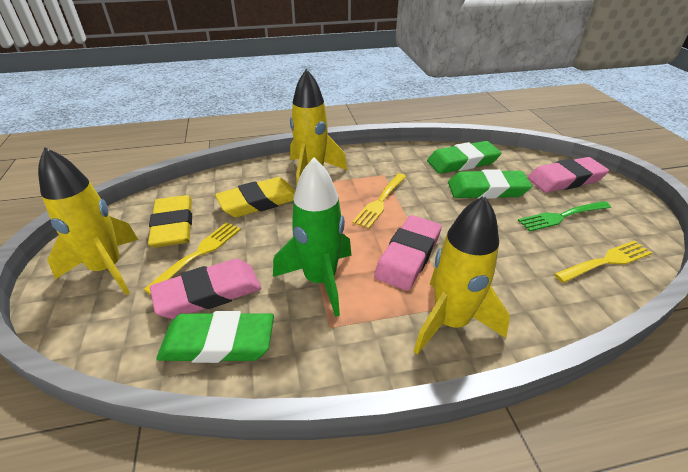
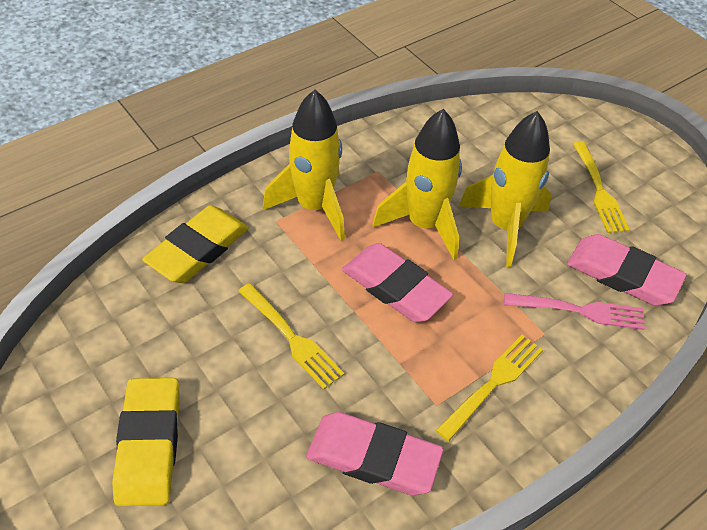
green eraser: [156,311,274,363] [427,141,501,174] [448,169,532,199] = 3 -> none = 0
green fork: [518,201,611,232] = 1 -> none = 0
green rocket: [273,157,352,317] = 1 -> none = 0
pink fork: none = 0 -> [504,293,645,330] = 1

